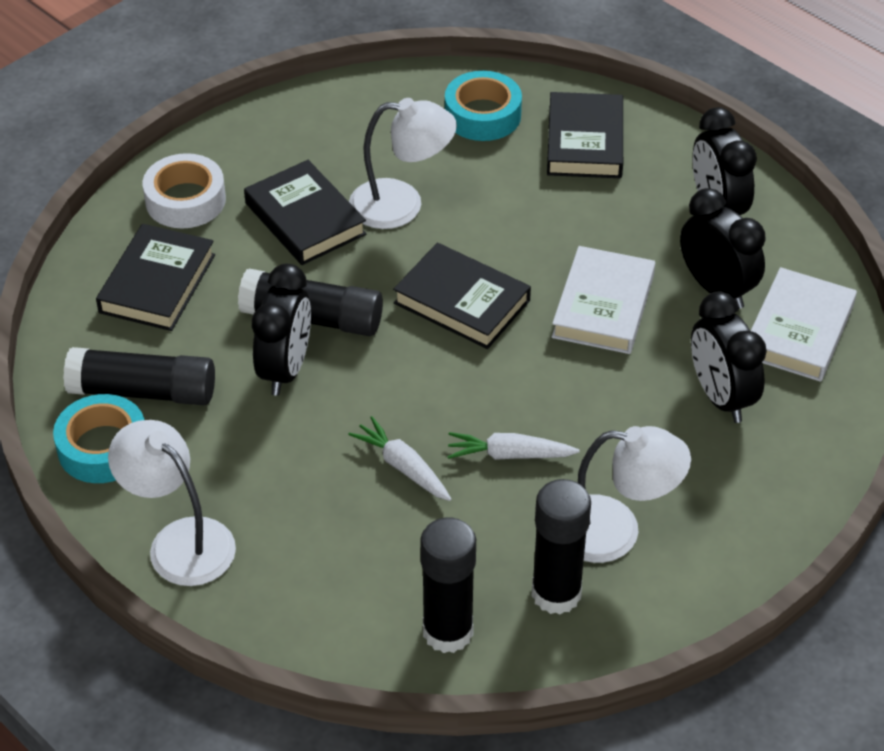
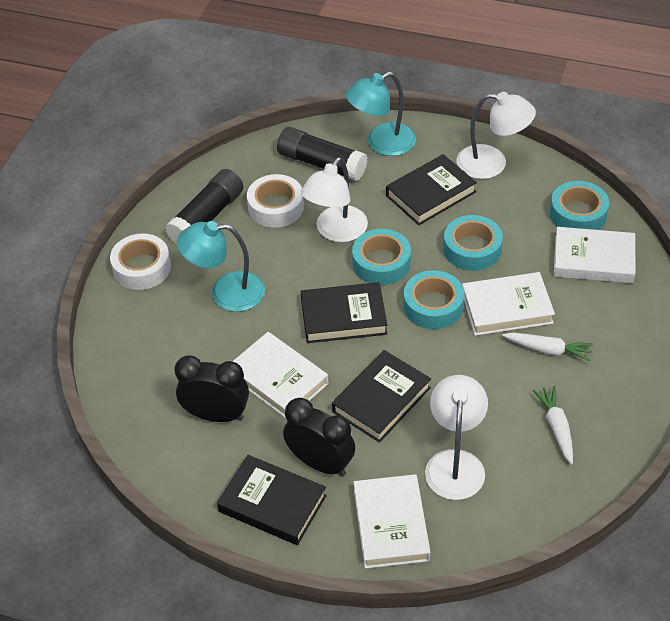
black clock: [252,264,311,396] [680,188,766,309] [691,292,767,423] [692,107,757,215] = 4 -> [174,355,249,422] [283,398,355,477] = 2
black glue stick: [63,347,215,405] [238,269,383,336] [420,517,476,653] [531,479,591,615] = 4 -> [165,169,243,244] [277,127,368,181] = 2
turquoise lamp: none = 0 -> [177,221,265,312] [346,72,416,156] = 2
turquoise tape: [53,394,144,483] [445,71,522,141] = 2 -> [352,229,411,285] [403,270,464,329] [443,215,503,271] [550,181,609,230] = 4
white book: [552,246,655,354] [751,267,857,382] = 2 -> [232,332,328,418] [354,474,430,569] [462,272,555,336] [554,227,635,283] = 4
white tape: [143,153,226,228] = 1 -> [110,233,171,290] [247,174,304,228] = 2

